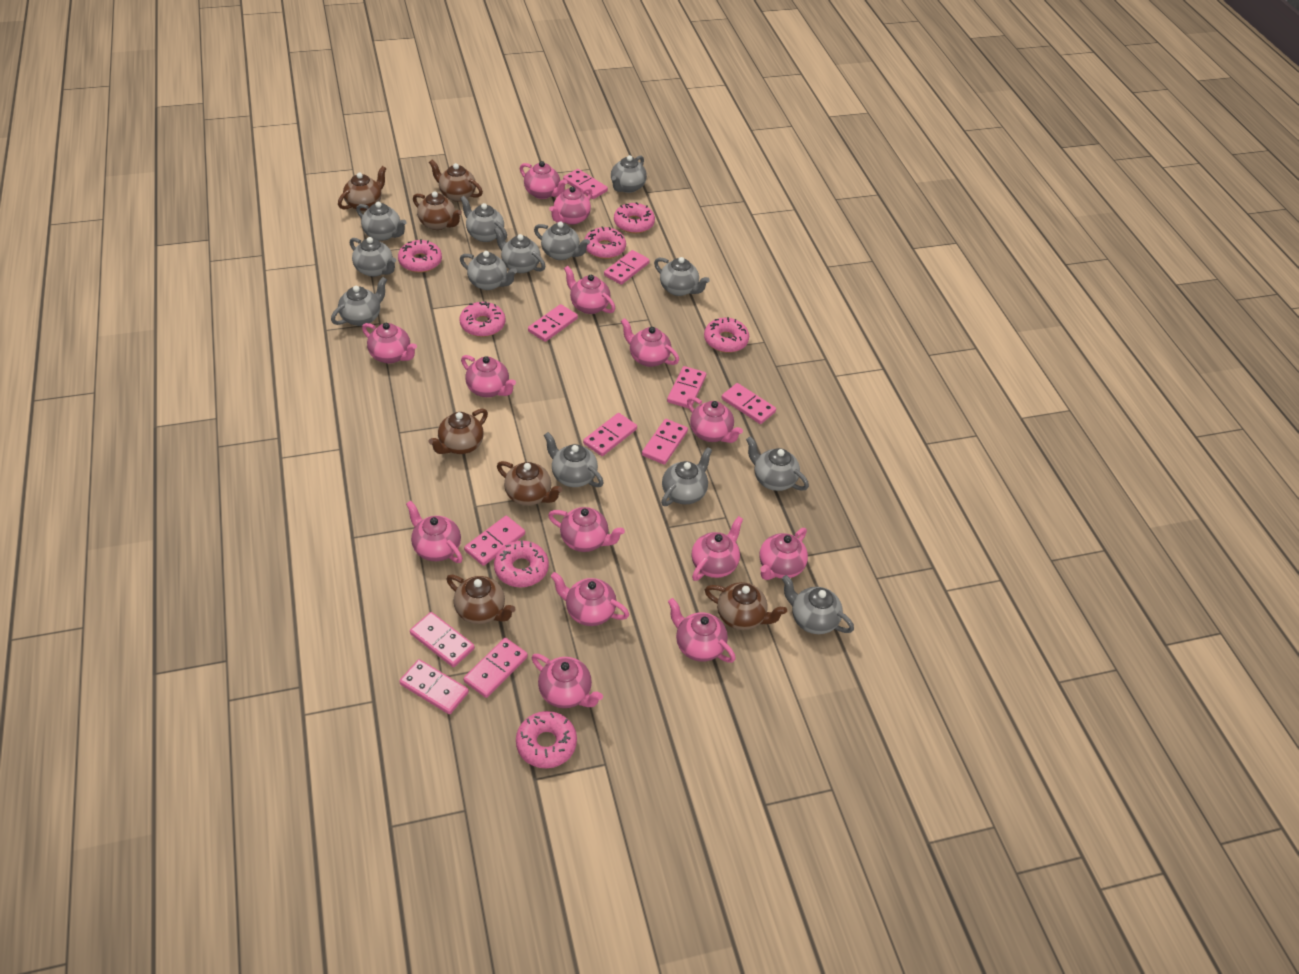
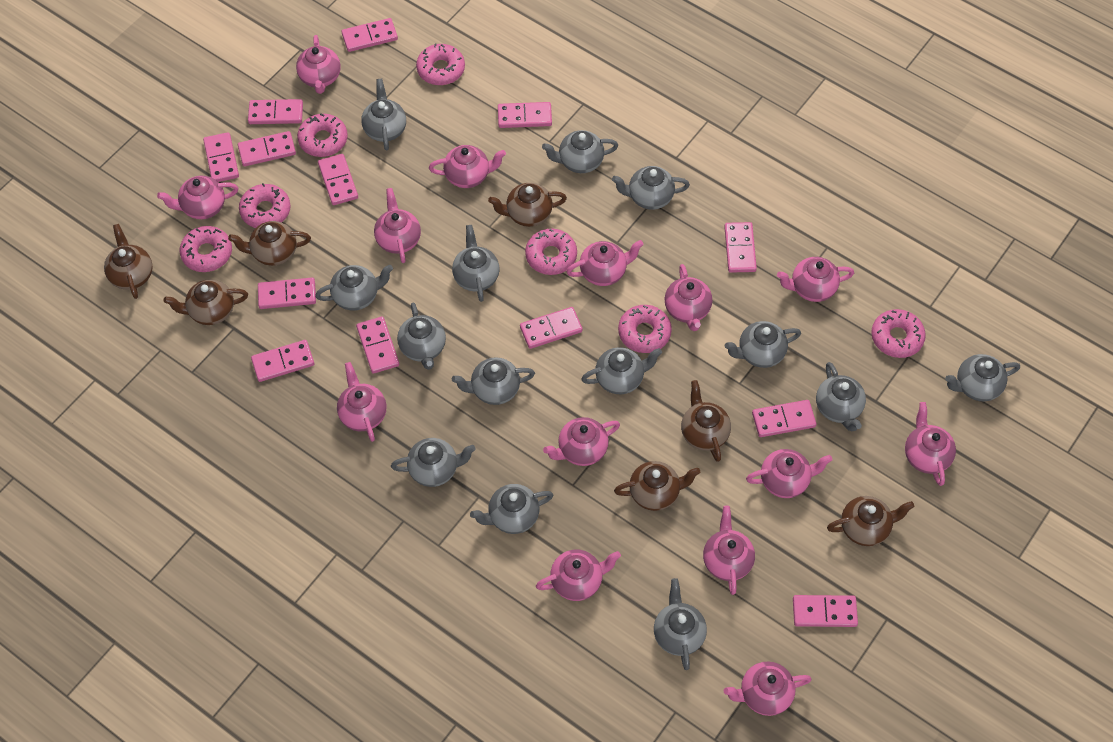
grey teapot: [331,277,387,326] [350,237,396,277] [356,202,407,241] [460,196,507,242] [460,251,517,290] [494,227,545,273] [534,221,590,260] [544,432,604,487] [611,155,647,193] [654,257,710,296] [661,447,712,506] [746,436,809,491] [782,575,854,634] = 13 -> [315,265,393,310] [361,79,406,150] [391,438,476,487] [397,302,446,370] [452,225,500,302] [452,357,535,405] [470,484,553,534] [542,130,618,173] [582,347,662,394] [612,166,690,210] [654,578,707,670] [725,321,801,368] [816,362,866,432] [945,354,1020,401] = 14
pink domino: [399,659,469,714] [410,612,475,667] [463,638,528,698] [464,516,525,566] [528,304,578,342] [563,169,608,199] [583,413,637,456] [604,250,650,285] [642,419,688,465] [667,366,706,409] [721,383,776,424] = 11 -> [203,132,239,182] [238,131,296,166] [248,99,303,124] [251,340,314,382] [258,278,316,309] [318,154,358,205] [342,18,398,52] [356,317,399,374] [498,102,552,128] [520,307,583,349] [724,222,757,273] [752,400,817,437] [793,595,858,627] = 13

